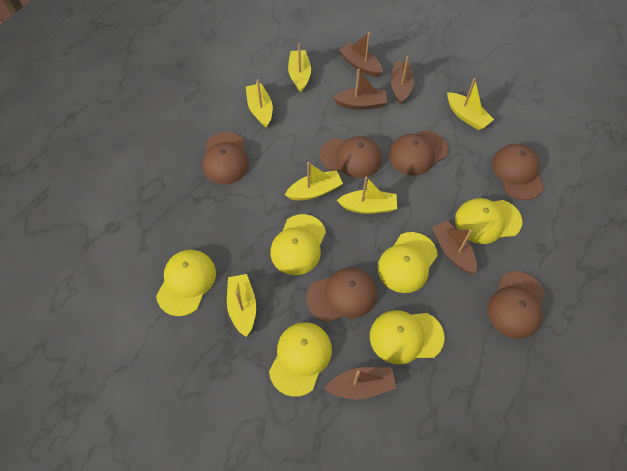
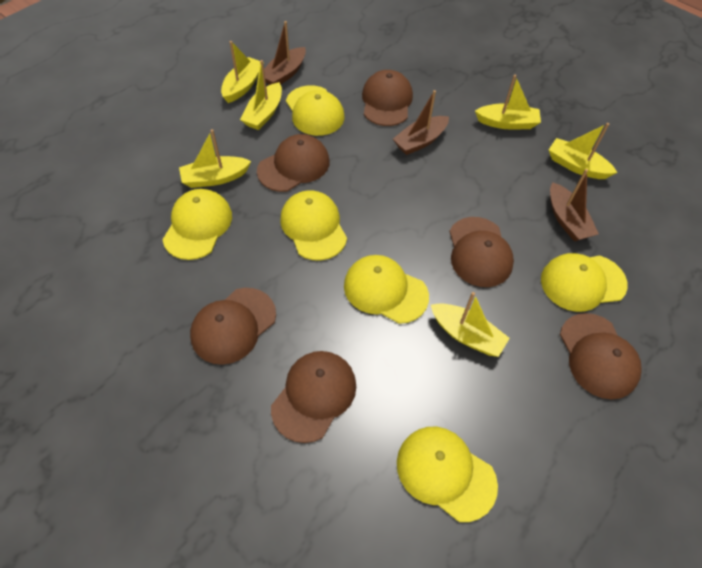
brown boat: [325,367,396,399] [333,69,387,110] [339,32,383,77] [391,55,414,105] [432,220,477,273] = 5 -> [264,21,306,85] [393,90,449,155] [550,169,599,241] = 3

